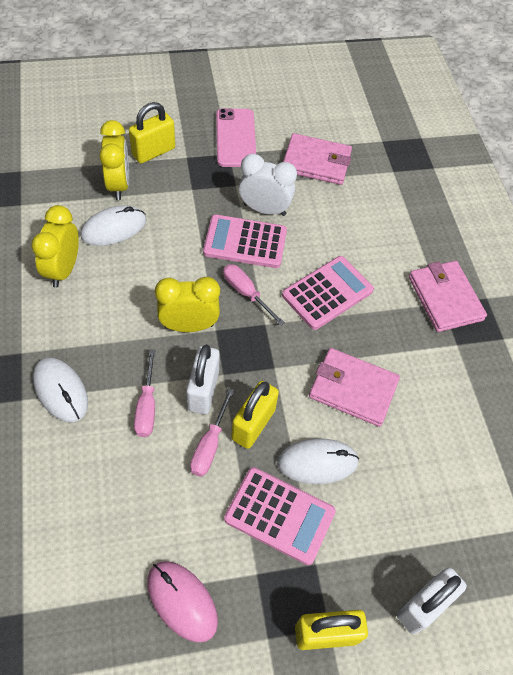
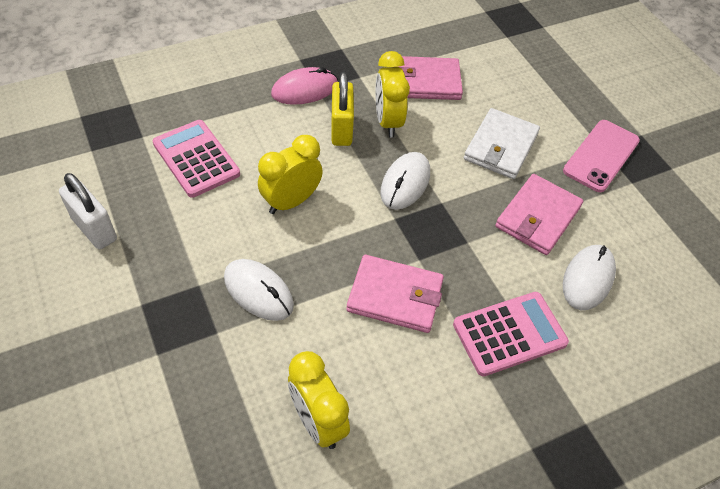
pink calculator: [203,214,287,268] [224,467,336,565] [282,256,374,330] = 3 -> [153,120,240,198] [453,292,569,376] = 2
pink screwdriver: [134,350,155,437] [190,389,234,477] [223,264,285,326] = 3 -> none = 0
white clock: [239,154,297,216] = 1 -> none = 0
white padlock: [186,345,220,414] [397,568,467,634] = 2 -> [59,173,117,249] = 1
white wallet: none = 0 -> [464,108,540,179] = 1
yellow padlock: [129,102,175,163] [231,381,279,449] [295,610,368,650] = 3 -> [331,72,354,146] = 1

